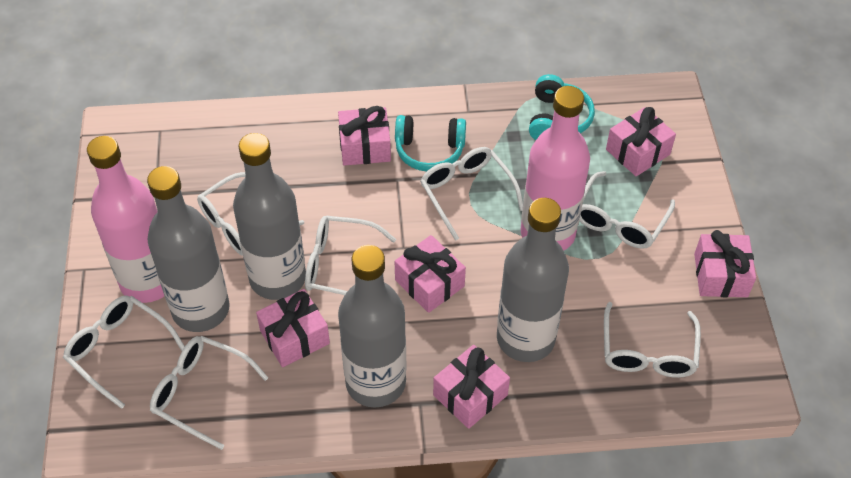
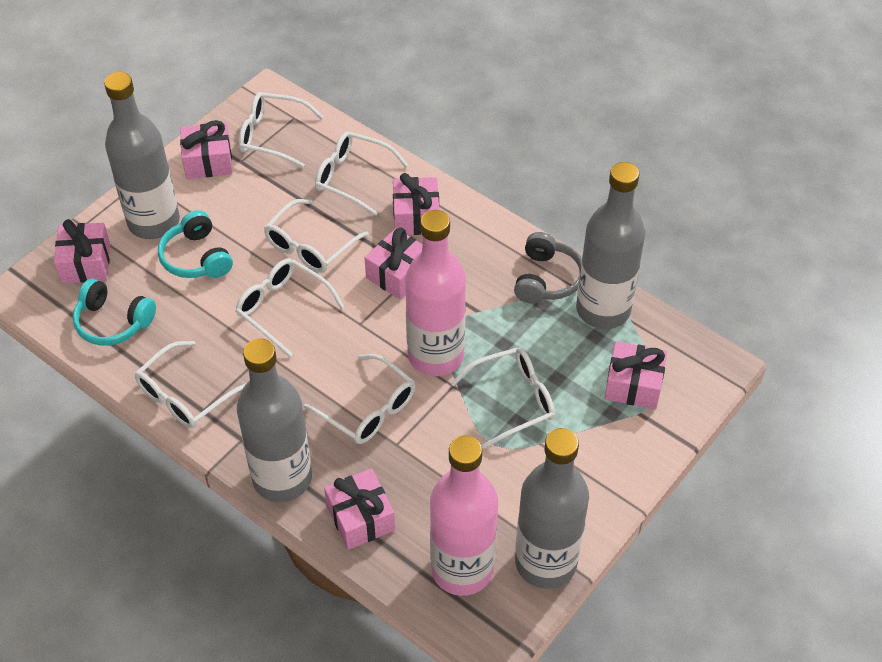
grey headphones: none = 0 -> [514,232,582,303] = 1

